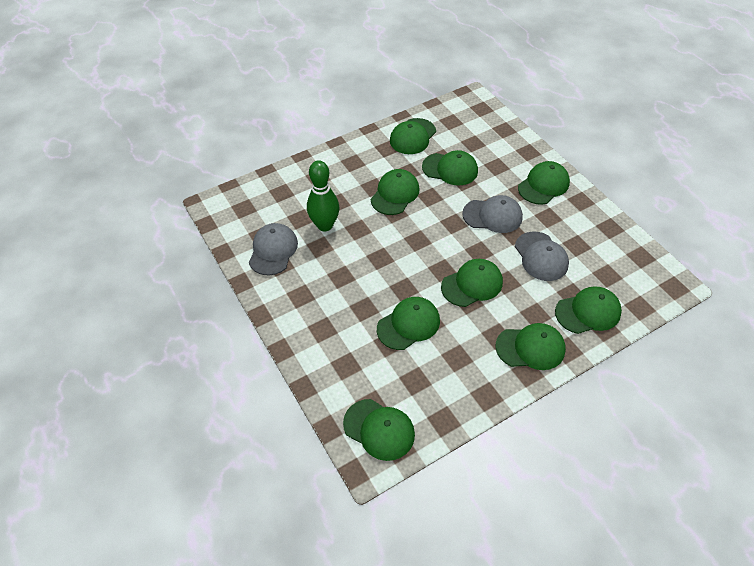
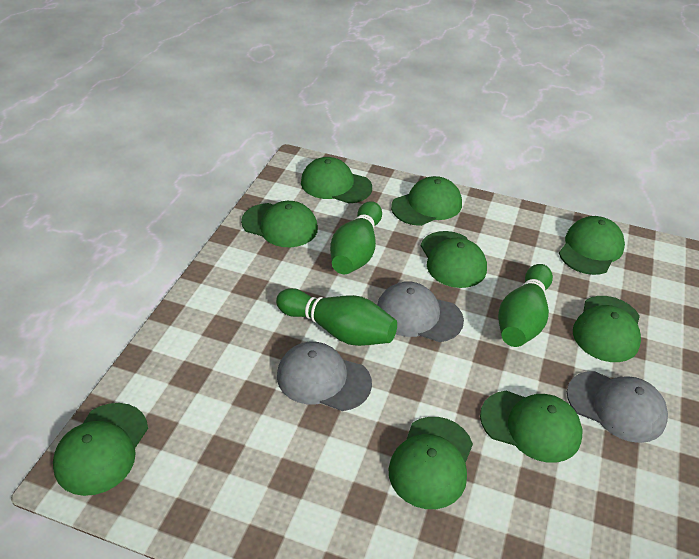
green bowling pin: [307,160,340,232] = 1 -> [276,288,397,346] [330,201,382,274] [498,264,553,347] = 3

